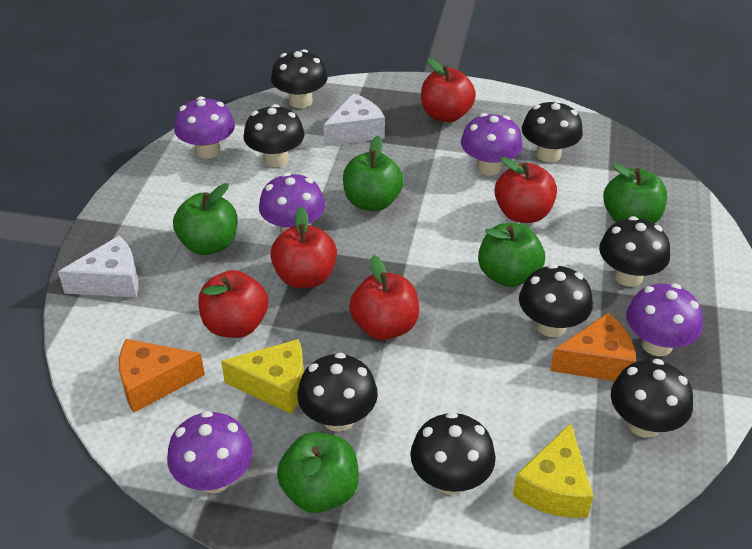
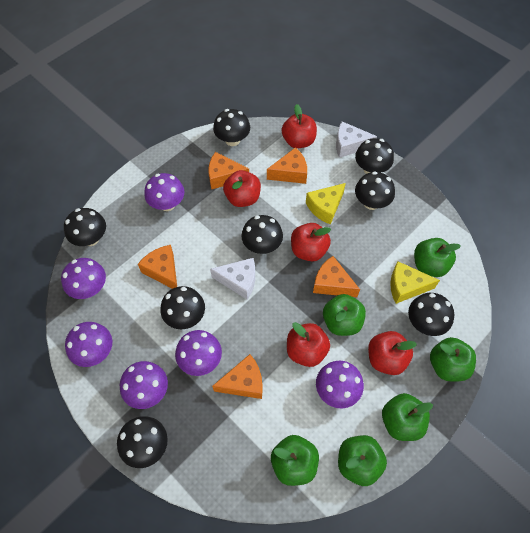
green apple: [173,183,238,255] [277,432,359,513] [343,136,404,211] [478,223,545,287] [603,163,667,224] = 5 -> [271,435,319,486] [323,294,366,336] [338,435,387,486] [382,393,433,441] [414,238,461,277] [430,337,476,382] = 6
orange cheese: [119,339,205,413] [550,312,636,381] = 2 -> [138,245,177,289] [208,152,249,190] [212,354,263,399] [267,147,307,184] [313,256,360,297] = 5
purple mushroom: [167,411,253,494] [174,96,235,159] [259,173,325,233] [461,113,523,176] [626,283,703,356] = 5 -> [61,258,106,299] [65,322,112,367] [120,361,168,409] [144,173,184,211] [175,330,222,376] [316,361,364,408] = 6

